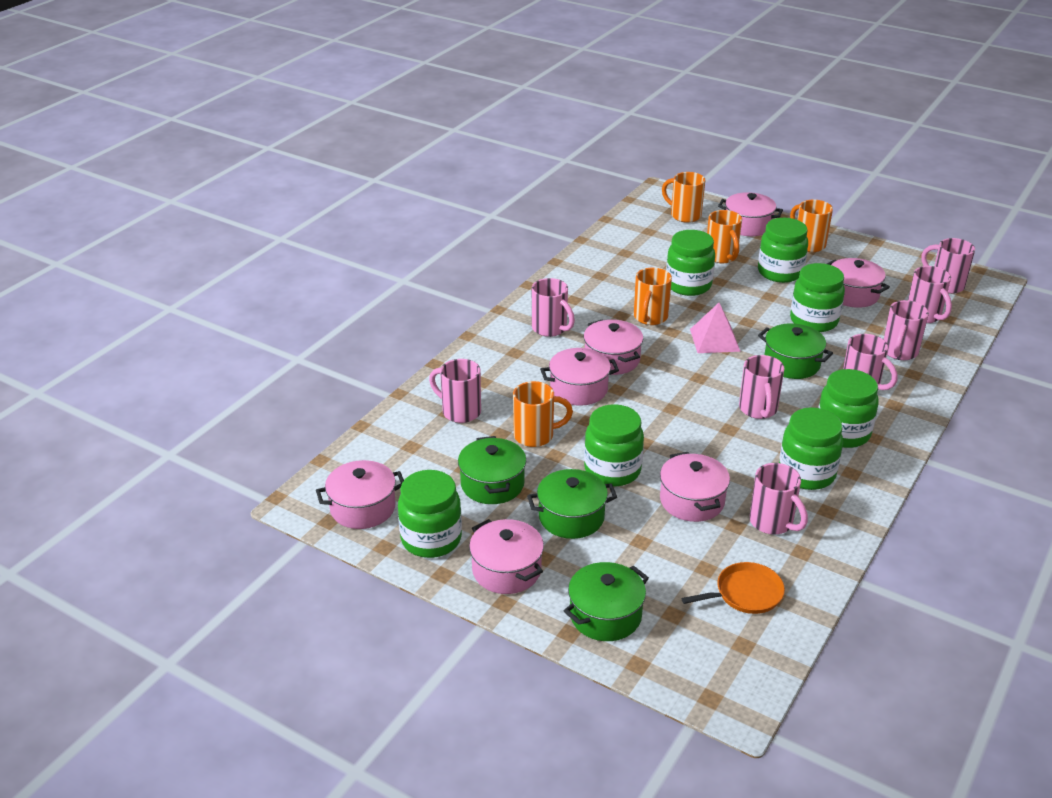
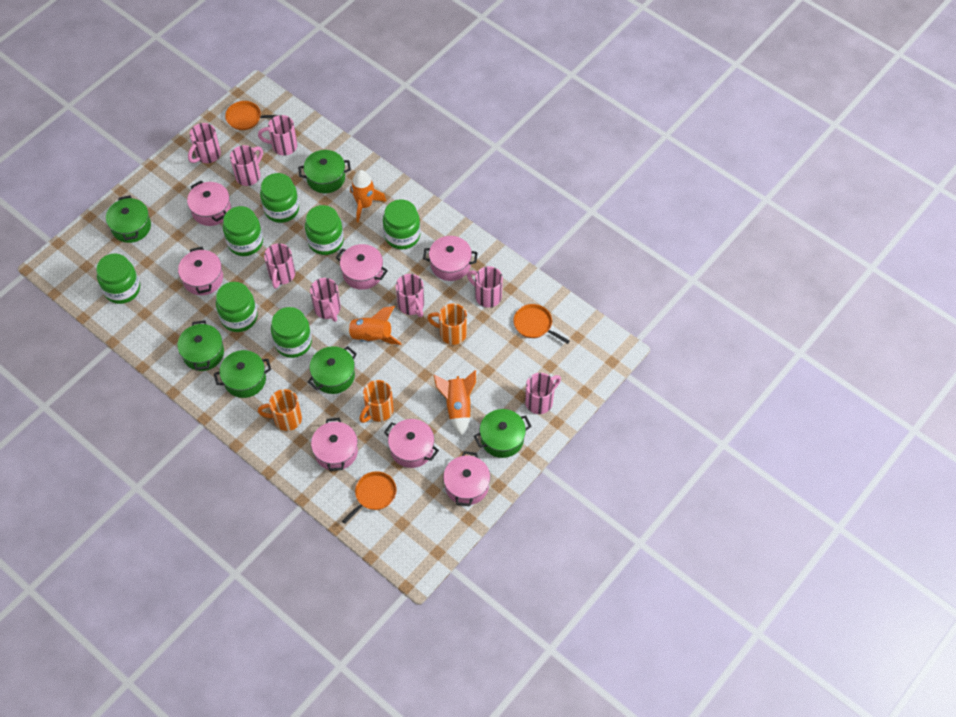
green pot: [458,436,526,504] [527,469,617,539] [564,562,649,641] [758,323,833,379] = 4 -> [106,195,151,243] [177,320,224,371] [214,350,271,398] [298,150,351,193] [308,346,357,394] [474,409,531,458] = 6
orange mug: [513,381,573,447] [634,268,672,325] [662,172,705,223] [707,210,742,263] [790,200,833,252] = 5 -> [258,389,302,431] [359,380,394,423] [427,303,467,345] = 3
orange pan: [682,562,785,614] = 1 -> [225,101,278,130] [342,471,397,524] [513,304,570,344] = 3
orange rocket: none = 0 -> [340,306,402,345] [350,170,387,223] [434,370,476,436] = 3
pink pyramid: [690,303,741,353] = 1 -> none = 0

